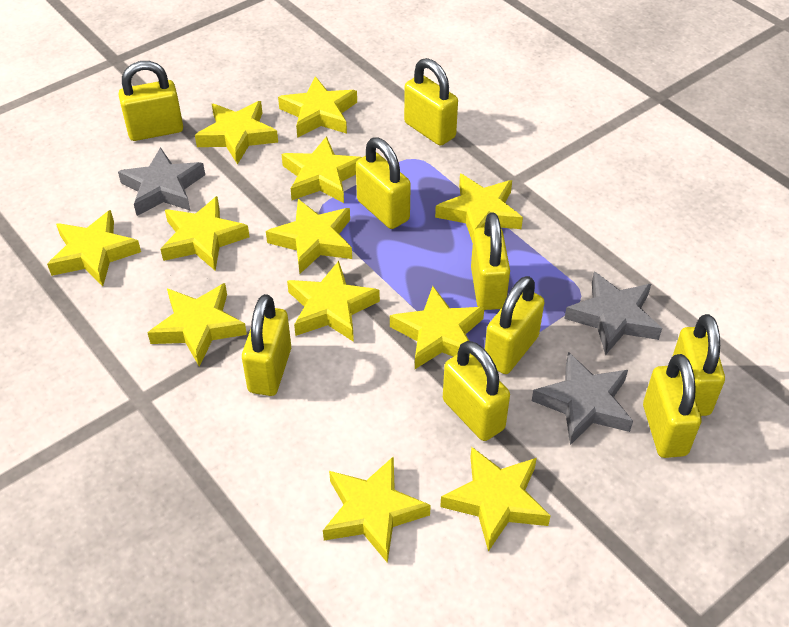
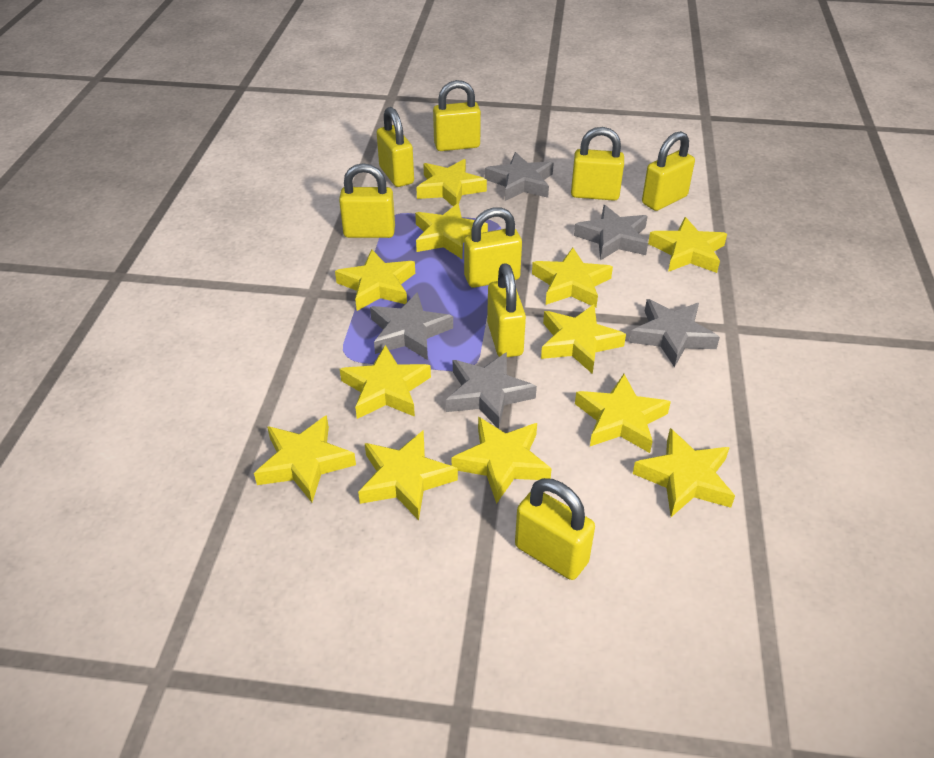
grey star: [118,147,205,216] [532,352,633,445] [564,272,662,355] = 3 -> [370,292,453,360] [446,352,537,429] [485,152,554,201] [574,205,648,260] [629,299,720,368] = 5
yellow padlock: [118,61,183,141] [242,294,291,396] [356,138,411,229] [404,58,458,146] [443,341,510,441] [471,212,510,310] [485,276,544,374] [643,354,701,458] [672,314,725,416] = 9 -> [339,163,395,238] [377,107,414,187] [433,80,481,151] [464,207,522,288] [487,263,526,357] [515,478,595,580] [571,127,624,201] [642,131,695,211] = 8

